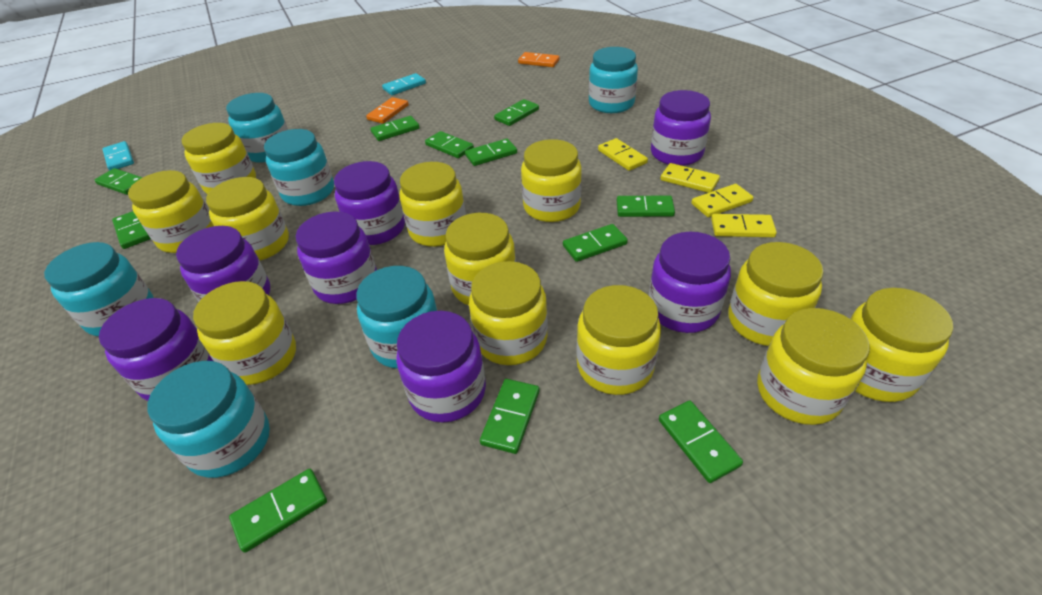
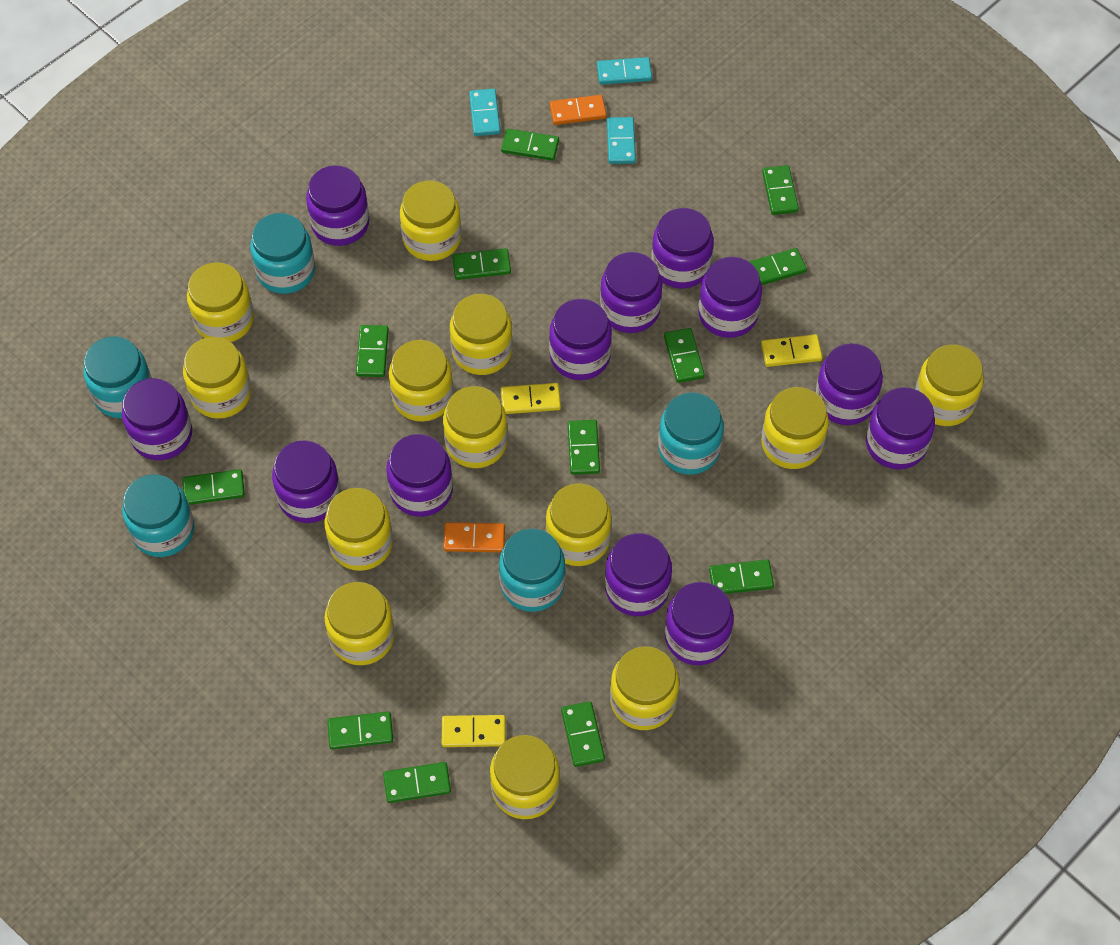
green domino: [95,168,143,195] [112,211,151,249] [229,469,327,553] [370,116,420,141] [425,131,474,158] [465,138,517,166] [480,379,540,454] [494,99,539,126] [563,224,628,262] [617,196,675,217] [659,400,743,483] = 11 -> [182,469,245,505] [327,712,393,749] [356,325,389,377] [383,762,451,803] [452,248,511,280] [501,129,559,161] [561,701,605,767] [568,420,600,475] [664,328,705,383] [709,559,774,594] [749,248,807,285] [762,165,799,215] = 12
purple jar: [99,298,213,401] [176,226,270,302] [296,211,377,304] [334,161,405,245] [396,311,486,422] [649,232,731,333] [651,90,711,166] = 7 -> [122,378,192,460] [272,440,341,523] [306,165,369,246] [386,434,453,517] [549,299,612,380] [600,252,662,333] [605,533,672,616] [652,208,714,289] [665,582,734,665] [698,257,762,338] [815,343,883,425] [866,387,935,470] = 12
turquoise domino: [102,141,134,170] [382,73,426,95] = 2 -> [469,89,501,136] [597,57,652,85] [607,117,636,164] = 3
turquoise jar: [44,242,154,336] [147,361,270,478] [226,93,288,163] [264,129,334,206] [356,266,438,369] [589,47,638,113] = 6 -> [83,336,152,418] [122,474,194,557] [250,213,315,294] [499,528,565,612] [658,392,724,475] = 5
yellow domino: [598,138,648,171] [661,163,720,193] [691,184,753,217] [711,214,777,237] = 4 -> [442,715,506,747] [501,383,561,414] [761,334,822,367] = 3
yellow jar: [128,170,214,253] [182,123,256,194] [193,281,296,385] [206,177,289,260] [399,162,466,247] [444,213,516,305] [469,261,548,365] [521,139,582,222] [576,285,661,395] [728,242,824,346] [757,308,869,425] [851,288,953,402] = 12 -> [183,337,251,419] [187,262,254,342] [324,488,393,571] [324,582,395,665] [389,340,454,422] [400,180,461,261] [443,386,508,468] [450,294,513,375] [490,735,560,819] [546,483,611,566] [610,646,679,730] [761,387,829,469] [915,344,984,426] = 13

